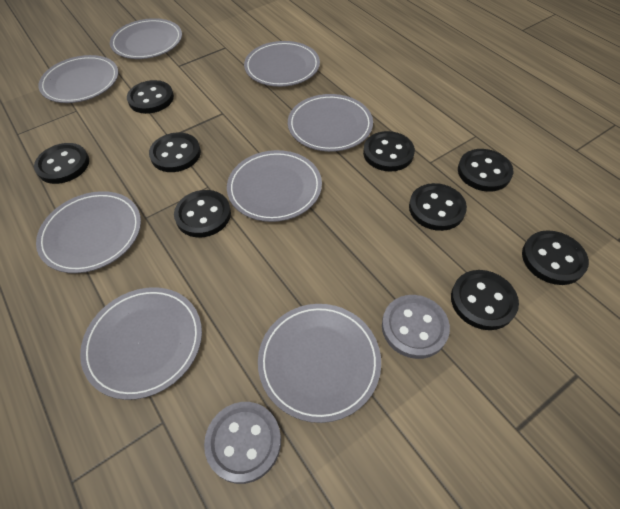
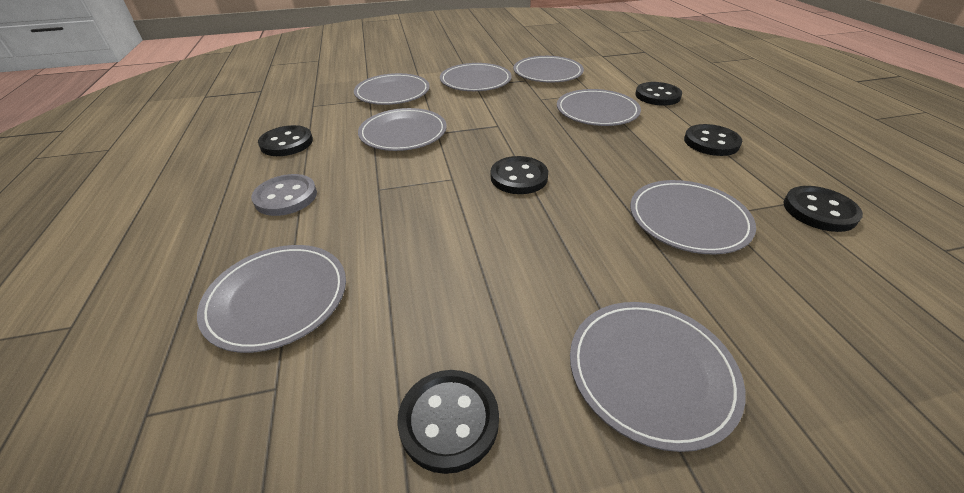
black button: [34,143,89,184] [127,80,174,114] [149,132,201,172] [174,190,231,237] [363,131,415,172] [409,183,467,231] [451,270,519,330] [458,149,513,191] [522,230,589,285] = 9 -> [258,125,313,156] [397,370,499,474] [491,156,548,194] [635,82,682,106] [684,124,742,156] [783,186,863,232] = 6
grey button: [204,402,281,484] [382,295,450,359] = 2 -> [251,174,317,216] = 1

